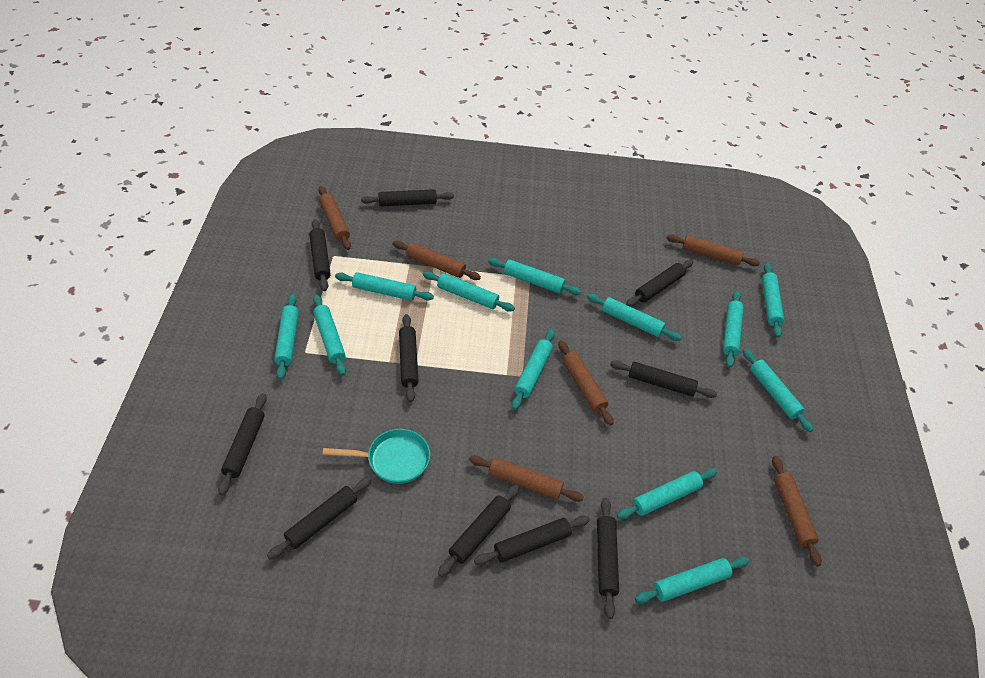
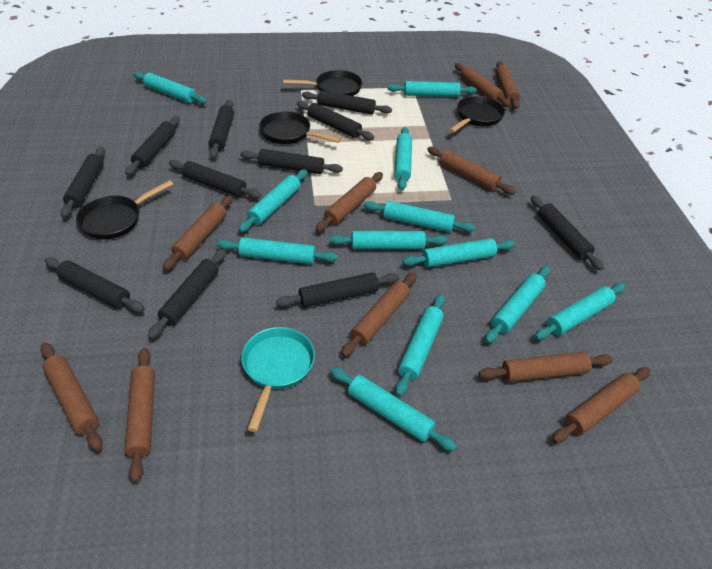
black pan: none = 0 -> [76,180,173,240] [259,111,341,144] [283,70,362,96] [449,96,505,133] = 4
black rolling pin: [218,393,267,495] [267,477,372,560] [309,219,331,291] [361,189,454,206] [399,314,419,402] [438,484,520,577] [474,516,590,565] [597,498,619,619] [610,360,717,398] [626,260,694,307] = 10 -> [44,257,145,312] [60,147,105,218] [125,116,180,176] [148,249,226,339] [169,160,261,199] [209,100,234,158] [240,149,343,174] [276,272,399,307] [297,101,374,140] [302,90,392,115] [531,196,604,271] = 11
brown rolling pin: [319,186,351,250] [393,241,481,280] [469,455,584,502] [559,341,614,426] [666,234,760,266] [772,456,821,566] = 6 -> [40,342,103,451] [124,348,155,482] [163,195,233,270] [316,172,383,232] [341,272,417,357] [427,147,516,195] [455,63,511,107] [479,352,613,382] [496,61,520,109] [552,367,650,443] = 10

